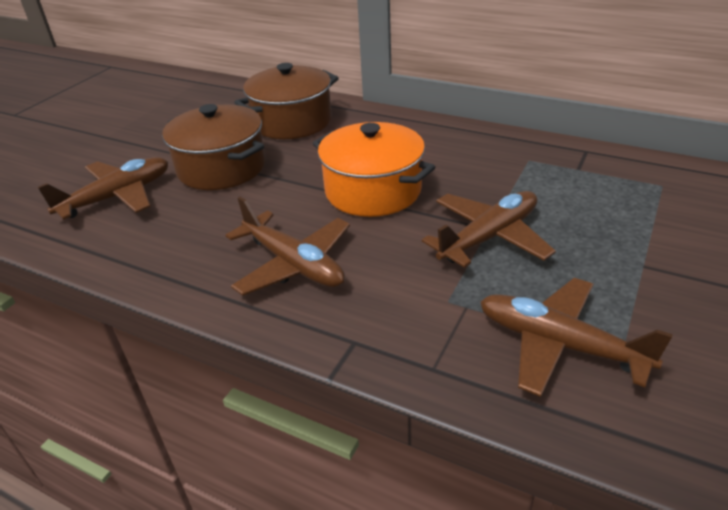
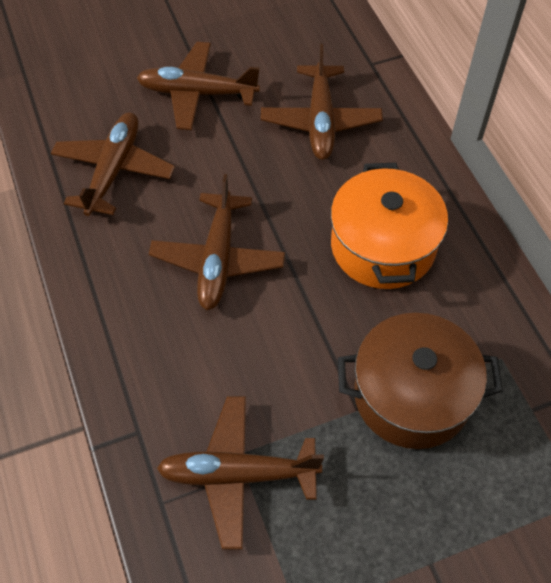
brown plane: [37,157,168,220] [225,197,350,296] [422,191,556,268] [480,278,673,397] = 4 -> [51,113,175,216] [137,42,260,130] [149,174,285,310] [157,396,324,549] [261,44,383,160] = 5
brown pot: [162,104,265,190] [234,63,339,139] = 2 -> [338,313,503,449] = 1

